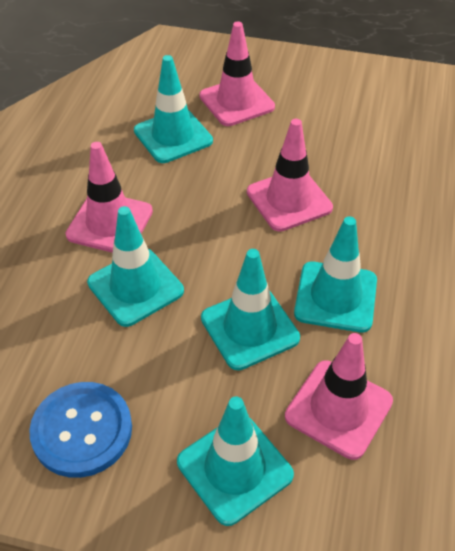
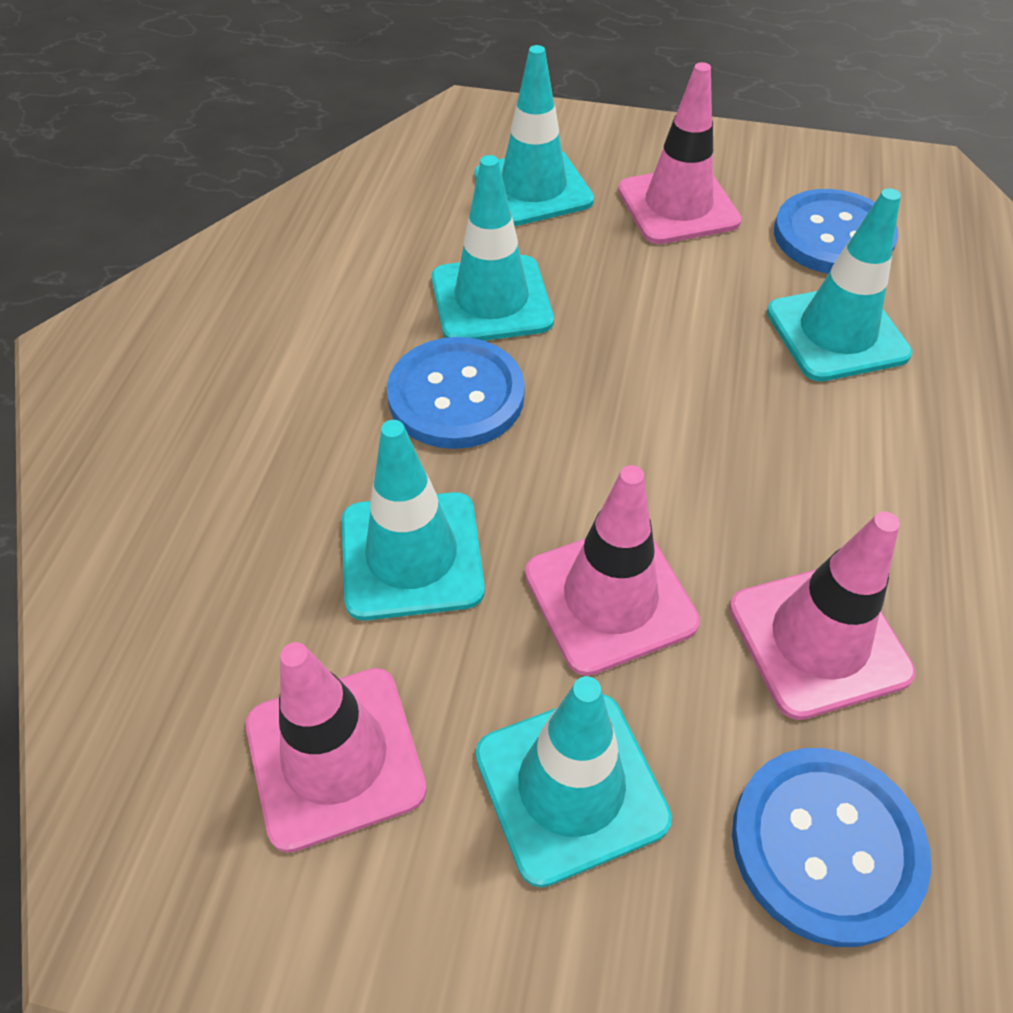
blue button: [29,382,132,478] = 1 -> [387,337,525,449] [732,748,931,947] [774,189,898,274] = 3

